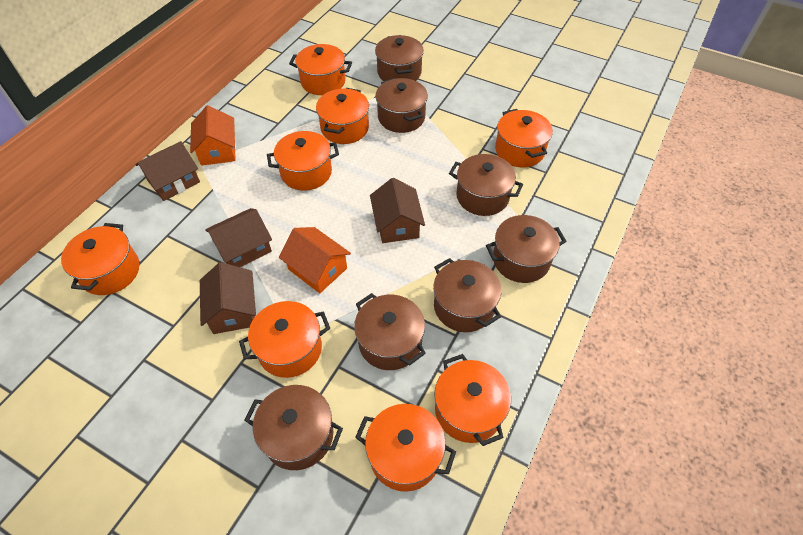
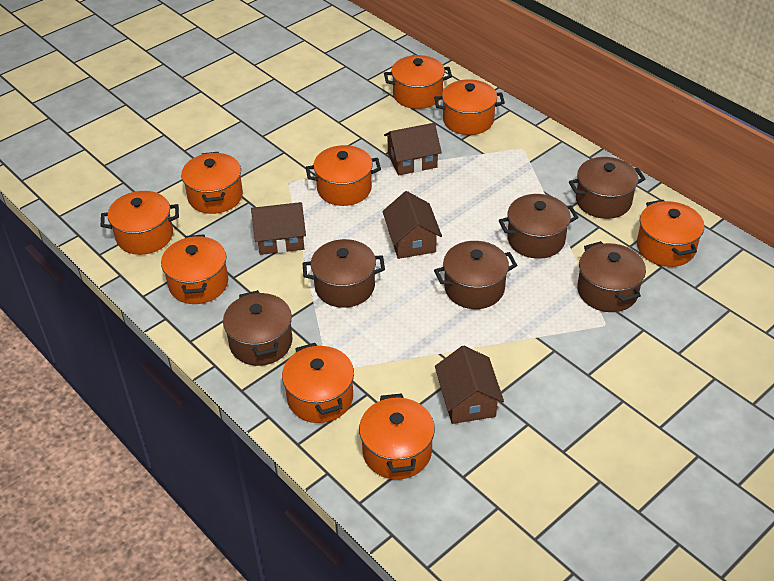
brown pot: [245,385,343,470] [354,293,426,370] [375,35,424,81] [375,78,428,133] [433,258,501,332] [449,154,523,216] [486,215,567,283] = 7 -> [223,290,292,366] [303,239,385,308] [434,241,517,309] [499,194,579,259] [569,157,645,219] [577,241,646,312] = 6
orange house: [190,105,236,166] [279,227,351,293] = 2 -> none = 0
orange pot: [61,223,139,295] [239,301,330,378] [267,131,339,191] [289,44,352,95] [316,88,369,144] [355,404,456,492] [434,354,511,446] [495,109,553,168] = 8 -> [101,191,179,255] [161,234,228,304] [181,152,243,214] [282,343,354,423] [306,145,381,206] [359,393,435,479] [384,55,452,109] [434,79,505,135] [637,200,704,267] = 9

